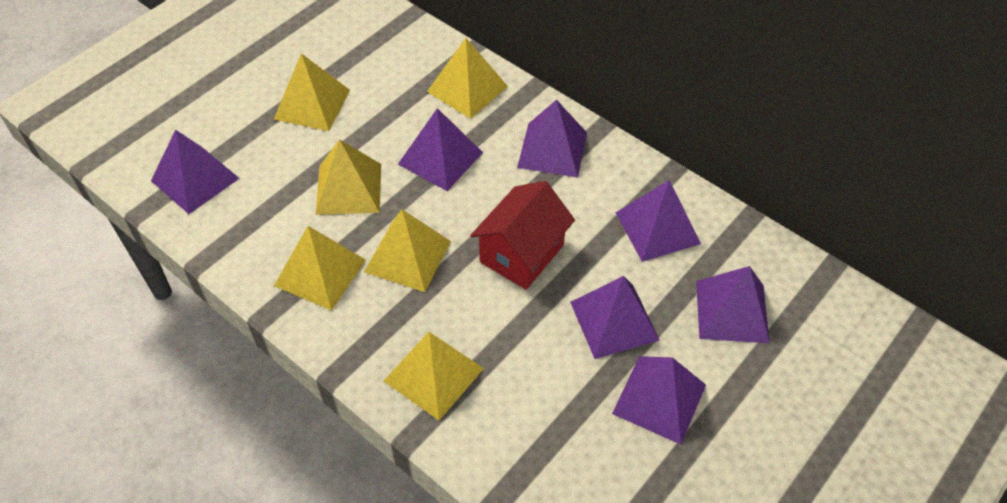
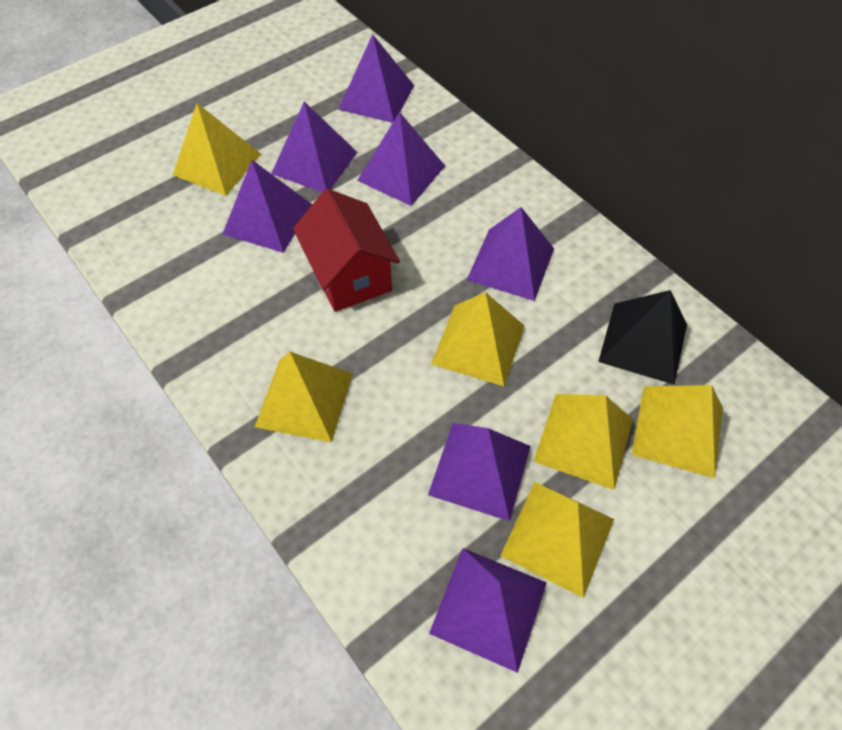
black pyramid: none = 0 -> [598,290,687,385] = 1

